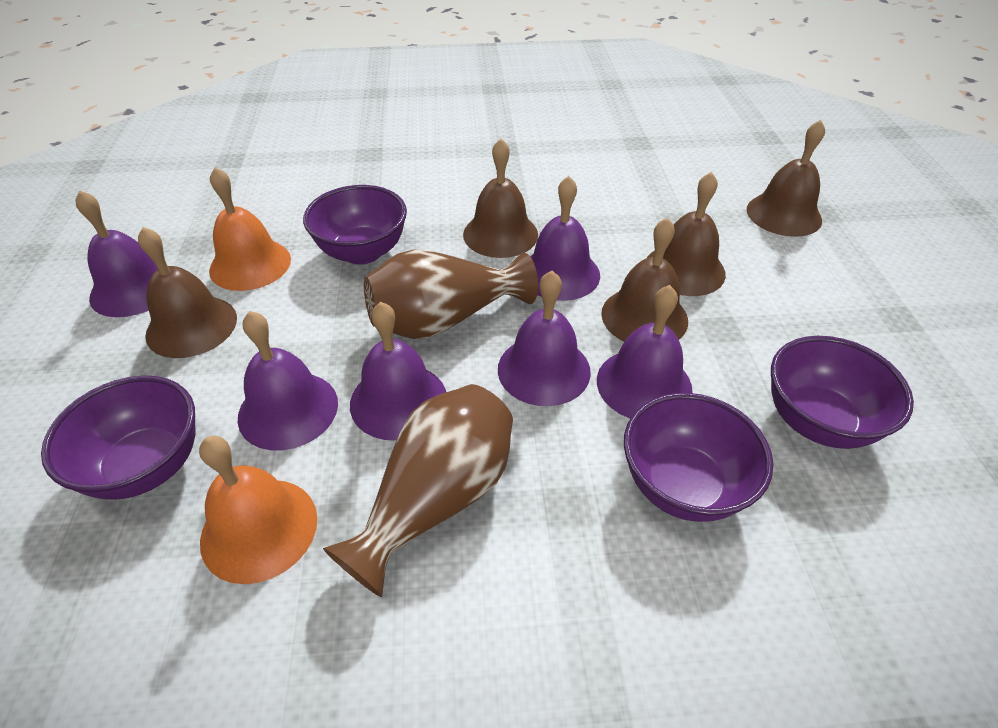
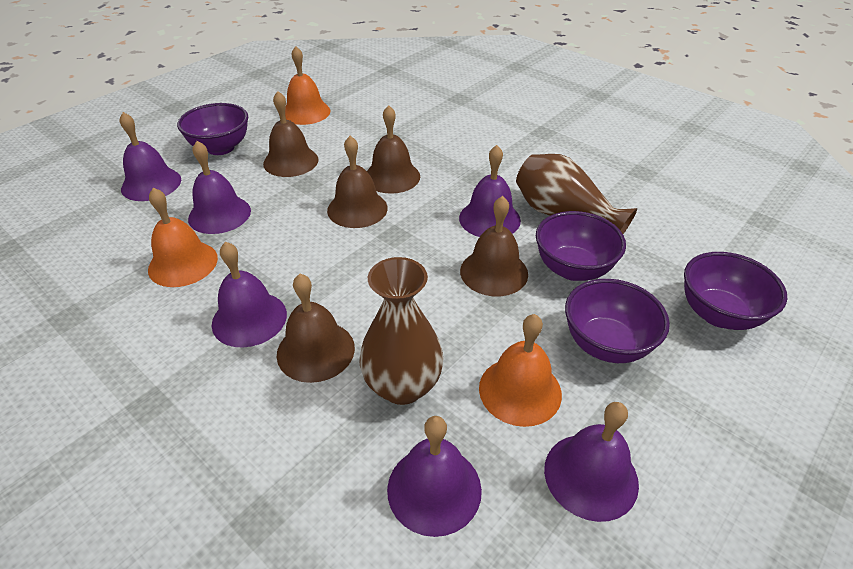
orange bell: [199,436,317,584] [209,167,291,291] = 2 -> [148,188,218,287] [285,46,331,125] [479,314,562,427] = 3

